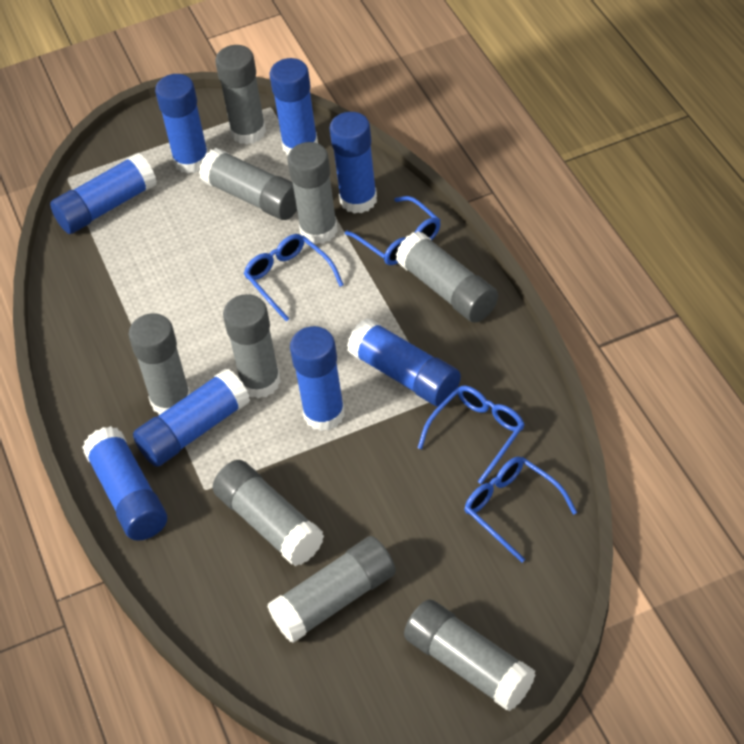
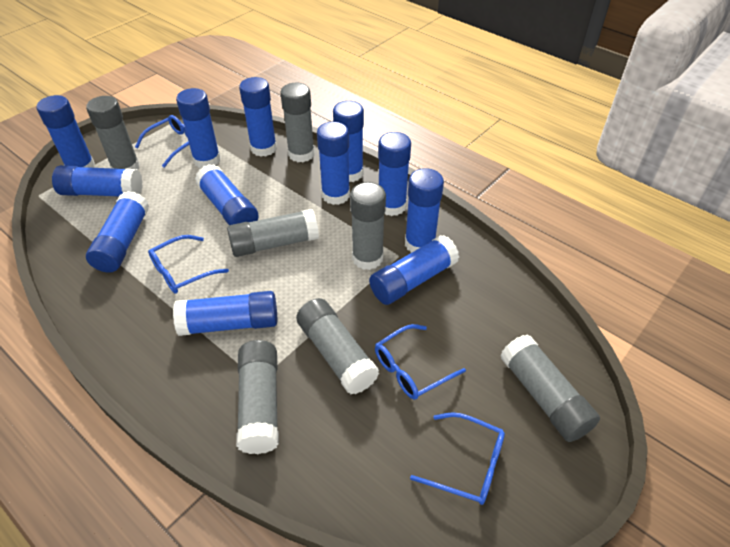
blue glue stick: [50,153,157,234] [82,426,167,541] [133,368,250,467] [155,74,208,174] [270,58,318,155] [290,326,345,431] [329,112,377,214] [347,318,461,407] = 8 -> [36,95,95,168] [52,165,143,196] [86,191,149,273] [173,291,277,336] [176,88,221,168] [195,164,259,225] [239,77,277,157] [317,122,350,205] [333,101,364,182] [369,235,459,305] [378,132,411,216] [405,168,444,253] = 12
grey glue stick: [129,313,191,415] [199,148,297,220] [213,460,324,566] [215,45,266,145] [223,294,281,398] [267,536,396,643] [287,142,338,244] [396,231,498,323] [404,599,536,711] = 9 -> [86,96,140,169] [227,209,319,257] [236,340,279,454] [280,83,315,162] [296,298,379,394] [350,182,386,270] [500,334,600,442] = 7

